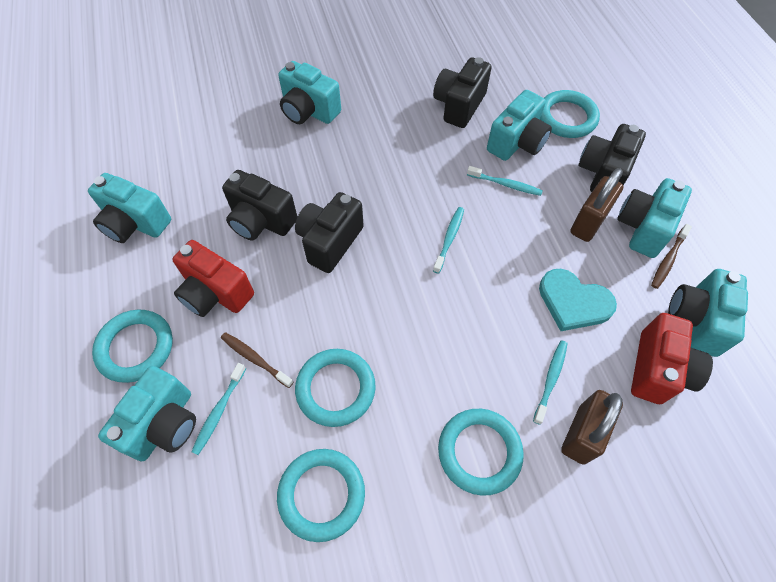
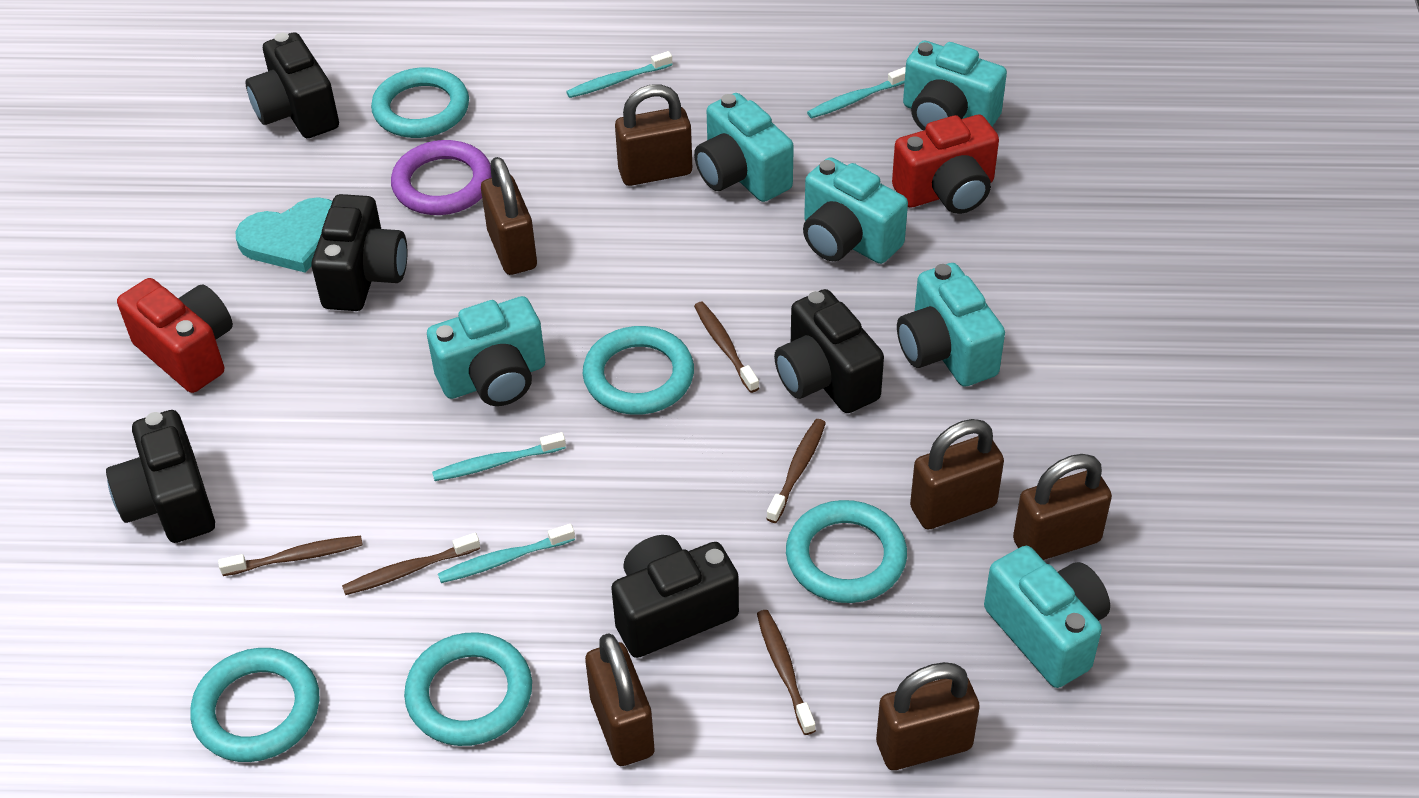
black camera: [222,170,297,241] [295,192,364,273] [433,57,492,128] [578,124,646,192] = 4 -> [106,410,215,543] [246,32,339,138] [311,194,407,311] [611,535,739,658] [774,289,884,413] = 5
brown padlock: [561,390,623,465] [570,168,624,242] = 2 -> [481,157,537,275] [585,633,655,766] [615,84,692,186] [876,662,980,770] [910,419,1004,529] [1013,454,1112,560] = 6
brown toothbrush: [221,332,294,388] [651,224,692,289] = 2 -> [218,536,363,576] [342,533,480,595] [694,302,759,393] [757,610,816,735] [766,419,826,523] = 5
purple ring: none = 0 -> [391,140,492,215] = 1

